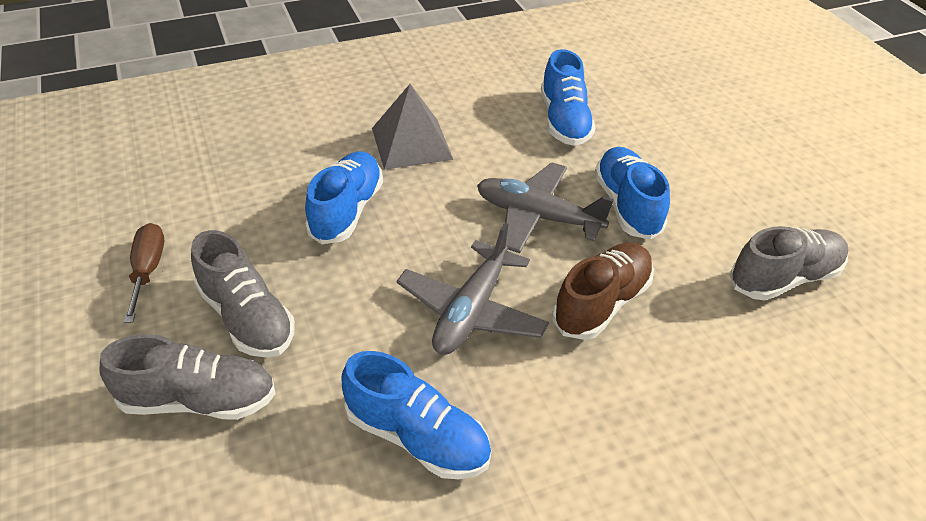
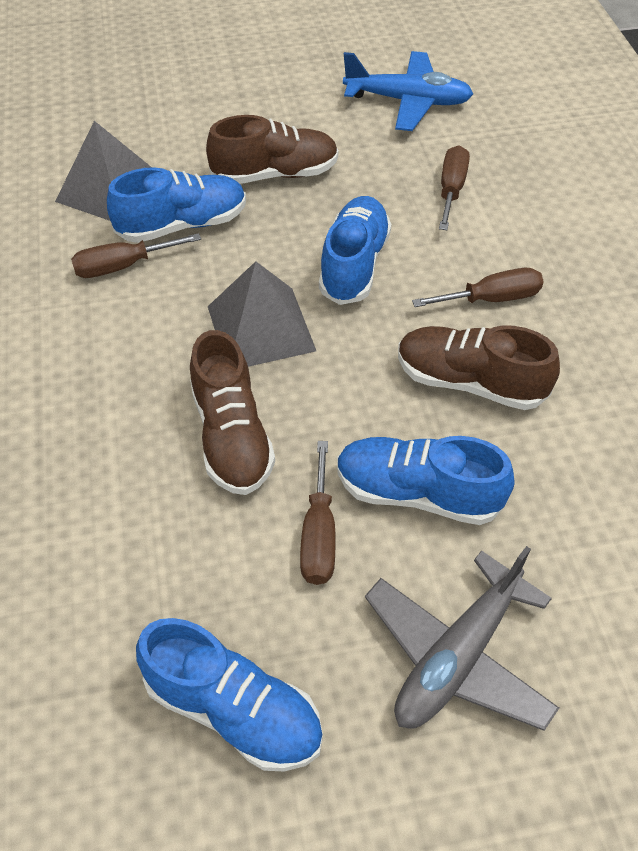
blue plane: none = 0 -> [343,51,473,131] = 1
brown screwdriver: [123,223,164,323] = 1 -> [71,233,201,278] [300,441,336,585] [412,268,544,307] [439,145,470,230] = 4
brown shoe: [552,243,654,340] = 1 -> [190,330,275,495] [206,115,338,184] [398,325,560,410] = 3
grey plane: [397,223,549,355] [477,162,614,253] = 2 -> [365,546,559,731] = 1
grey pyramid: [372,84,453,170] = 1 -> [55,121,152,221] [208,261,316,367] = 2
grey shoe: [99,334,276,420] [191,230,295,358] [729,226,848,300] = 3 -> none = 0

